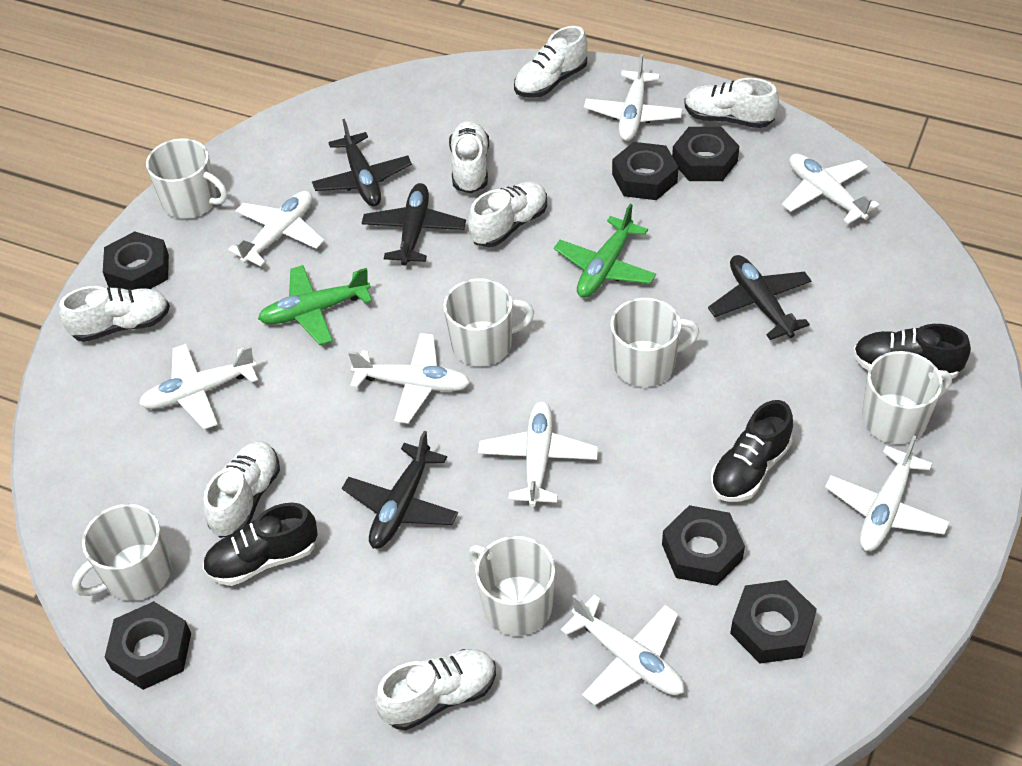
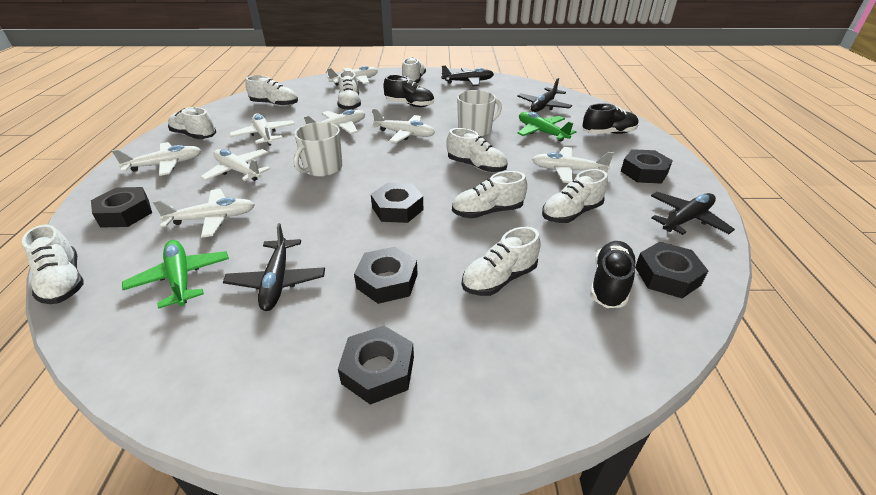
white mug: [72,504,171,601] [146,138,228,219] [443,278,534,366] [469,536,555,636] [610,298,700,387] [862,351,952,444] = 6 -> [294,122,343,177] [457,90,502,137] = 2
white shoe: [59,286,170,342] [203,441,280,538] [374,649,496,730] [449,121,489,193] [468,182,547,247] [514,26,588,98] [684,78,779,128] = 7 -> [22,225,84,304] [168,107,216,139] [245,75,298,107] [337,71,361,110] [402,57,426,83] [447,128,508,173] [452,171,527,218] [462,227,541,296] [542,169,608,223] = 9

